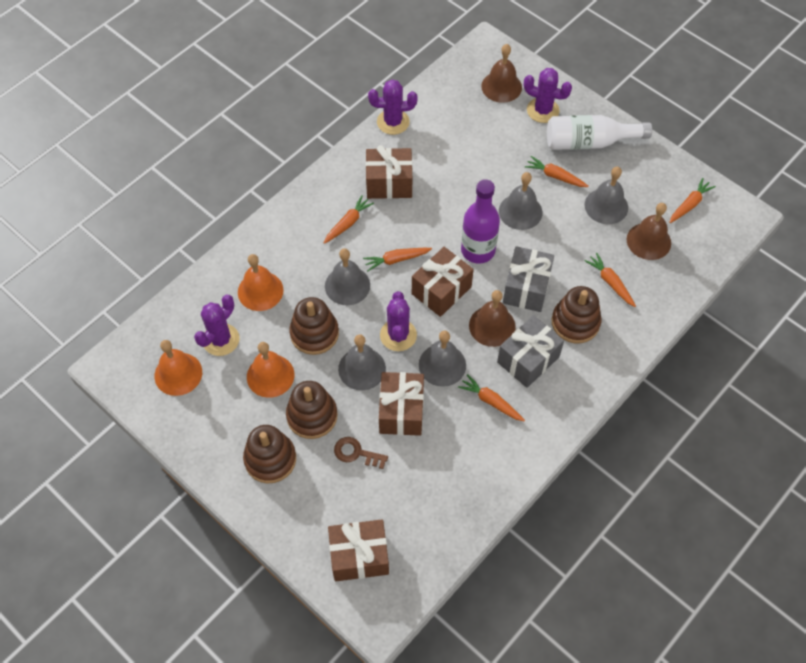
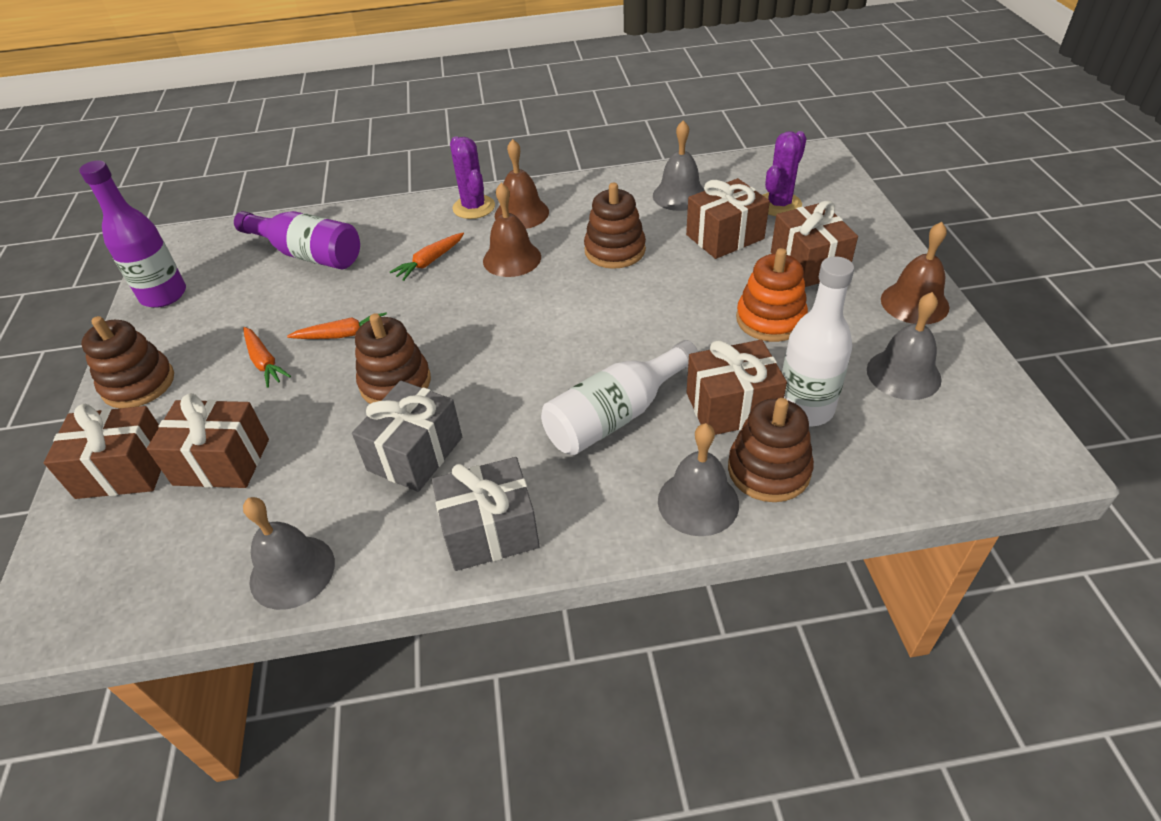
brown gift: [328,519,389,581] [365,145,413,199] [379,372,424,436] [412,247,474,317] = 4 -> [44,404,161,499] [147,393,269,488] [686,178,770,259] [686,340,787,435] [771,200,858,287] = 5
brown key: [334,437,388,469] = 1 -> none = 0
grey bell: [325,248,370,305] [338,334,386,390] [419,330,466,387] [499,172,542,230] [584,167,628,224] = 5 -> [243,497,335,610] [653,120,705,211] [658,423,739,536] [867,292,942,400] = 4
orange bell: [155,340,202,396] [238,254,284,311] [247,342,294,398] = 3 -> none = 0
orange carrot: [324,195,374,244] [363,248,432,271] [458,374,525,422] [525,156,589,187] [584,253,636,307] [669,178,716,223] = 6 -> [243,327,291,388] [287,313,387,339] [390,233,464,281] = 3
orange stacking toy: none = 0 -> [736,248,808,342] = 1
purple bottle: [461,179,500,264] = 1 -> [79,160,186,308] [234,211,360,269] = 2
purple cactus: [194,295,239,356] [368,79,418,135] [380,291,417,351] [524,68,572,123] = 4 -> [450,136,495,219] [763,131,807,216] = 2
white bottle: [547,115,652,150] = 1 -> [541,340,698,455] [782,257,855,426] = 2

